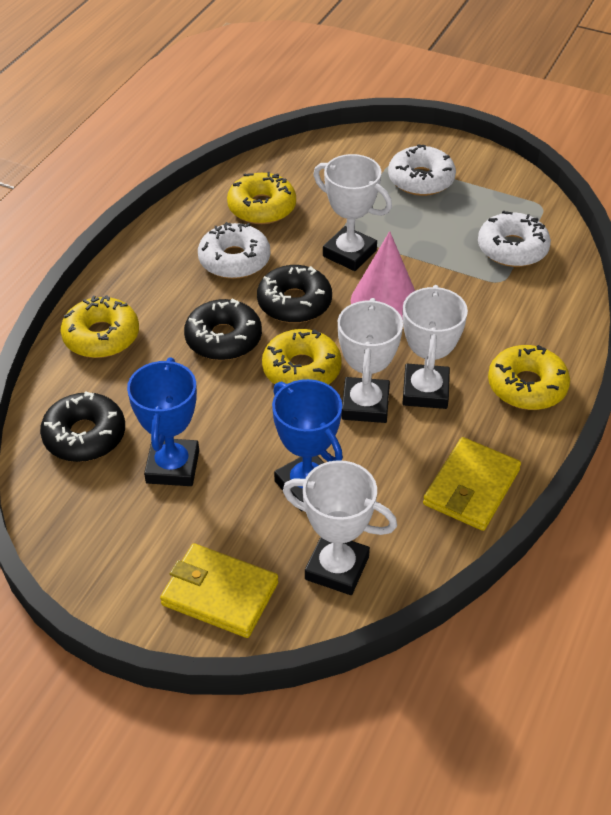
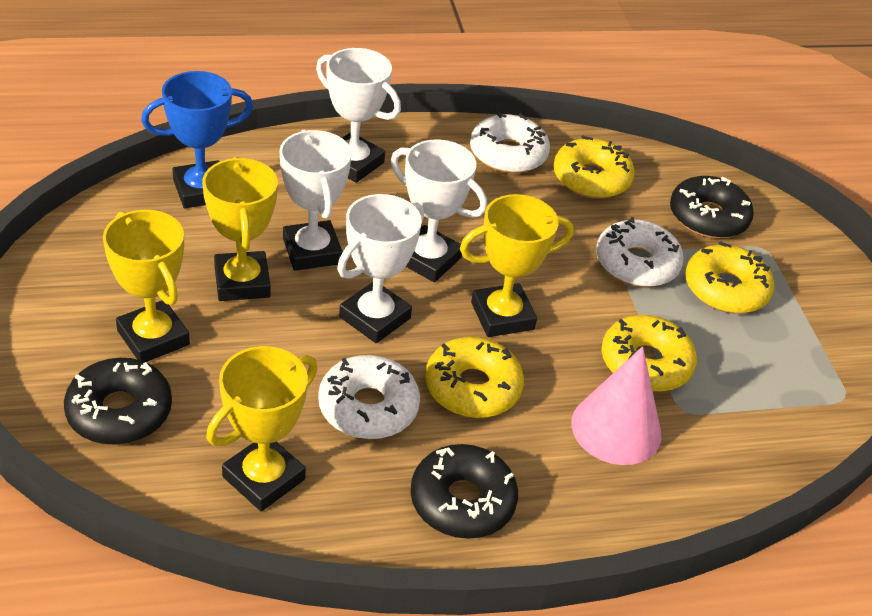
blue trophy: [127,357,199,486] [272,379,343,512] = 2 -> [141,71,253,209] = 1
yellow trophy: none = 0 -> [103,210,190,362] [202,157,278,301] [206,346,318,511] [460,194,574,337] = 4
yellow wallet: [160,544,278,638] [423,437,521,531] = 2 -> none = 0

